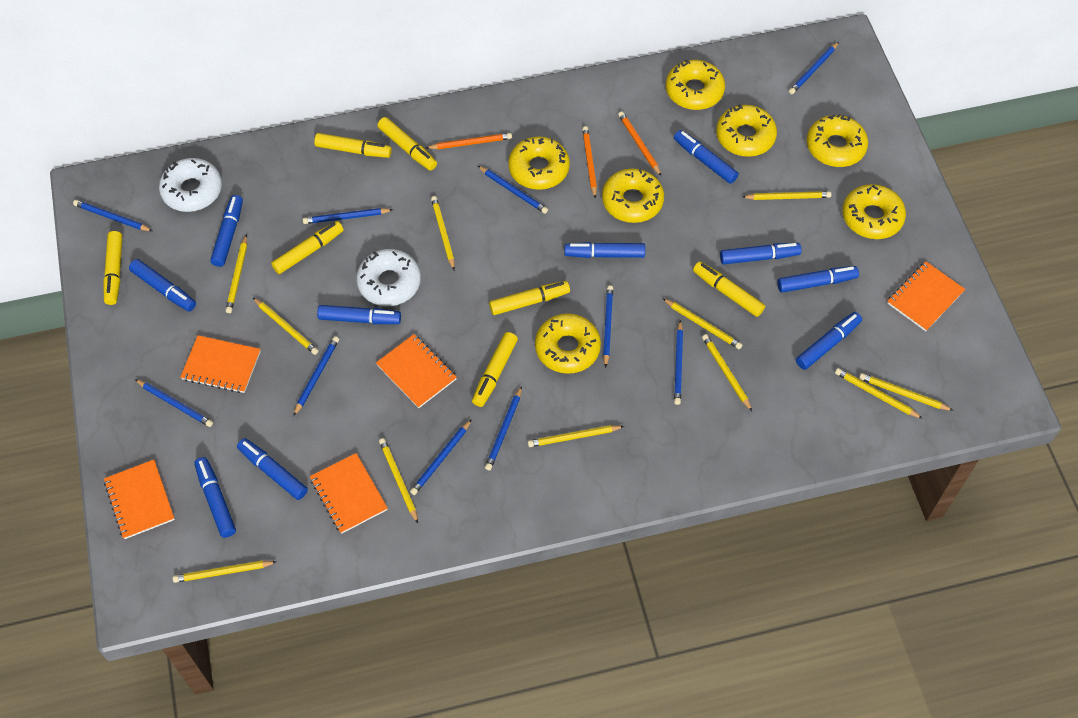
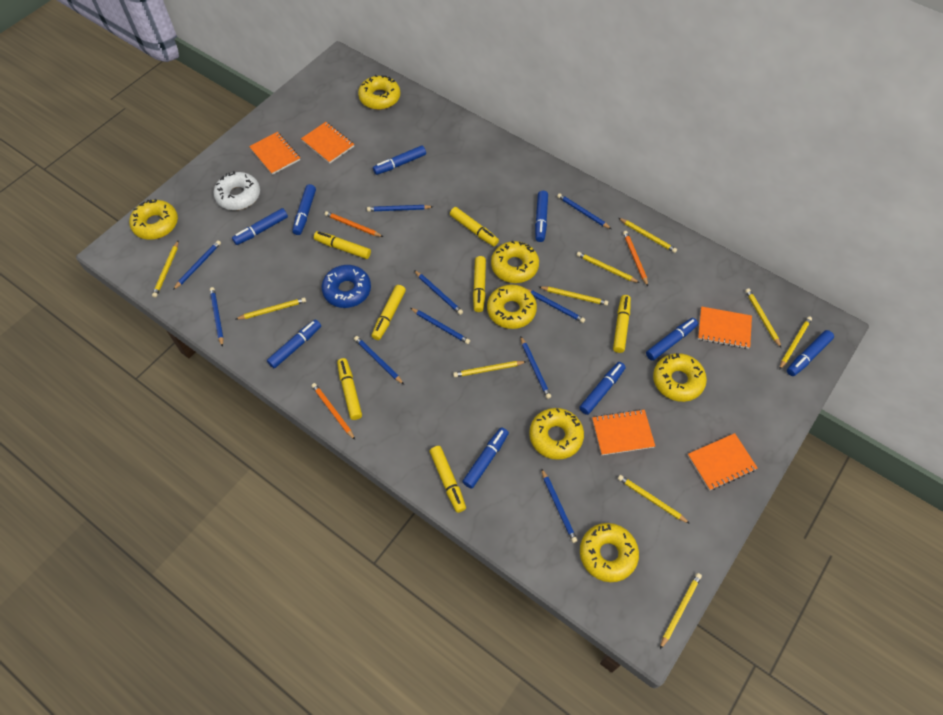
blue donut: none = 0 -> [321,265,371,308] = 1
blue marker: [129,259,196,311] [194,457,236,538] [210,195,243,267] [237,438,308,500] [317,305,401,324] [564,242,645,258] [674,130,739,184] [720,243,802,264] [777,266,859,293] [796,312,862,370] = 10 -> [232,208,288,245] [267,319,321,368] [292,184,316,235] [373,145,426,175] [462,427,509,489] [535,191,548,242] [579,362,626,415] [646,318,698,361] [787,330,834,376] = 9
white donut: [159,158,222,212] [356,249,421,306] = 2 -> [213,171,260,210] = 1
yellow pencil: [173,561,276,583] [226,234,247,313] [253,298,319,355] [379,438,418,523] [431,196,455,270] [528,425,624,447] [662,298,742,349] [702,334,752,411] [743,191,832,200] [835,368,923,419] [859,373,954,411] = 11 -> [152,240,179,298] [236,297,306,320] [453,361,526,377] [540,286,608,306] [577,252,640,283] [618,475,690,524] [619,218,677,253] [660,573,702,649] [745,288,781,348] [779,316,812,370] = 10

